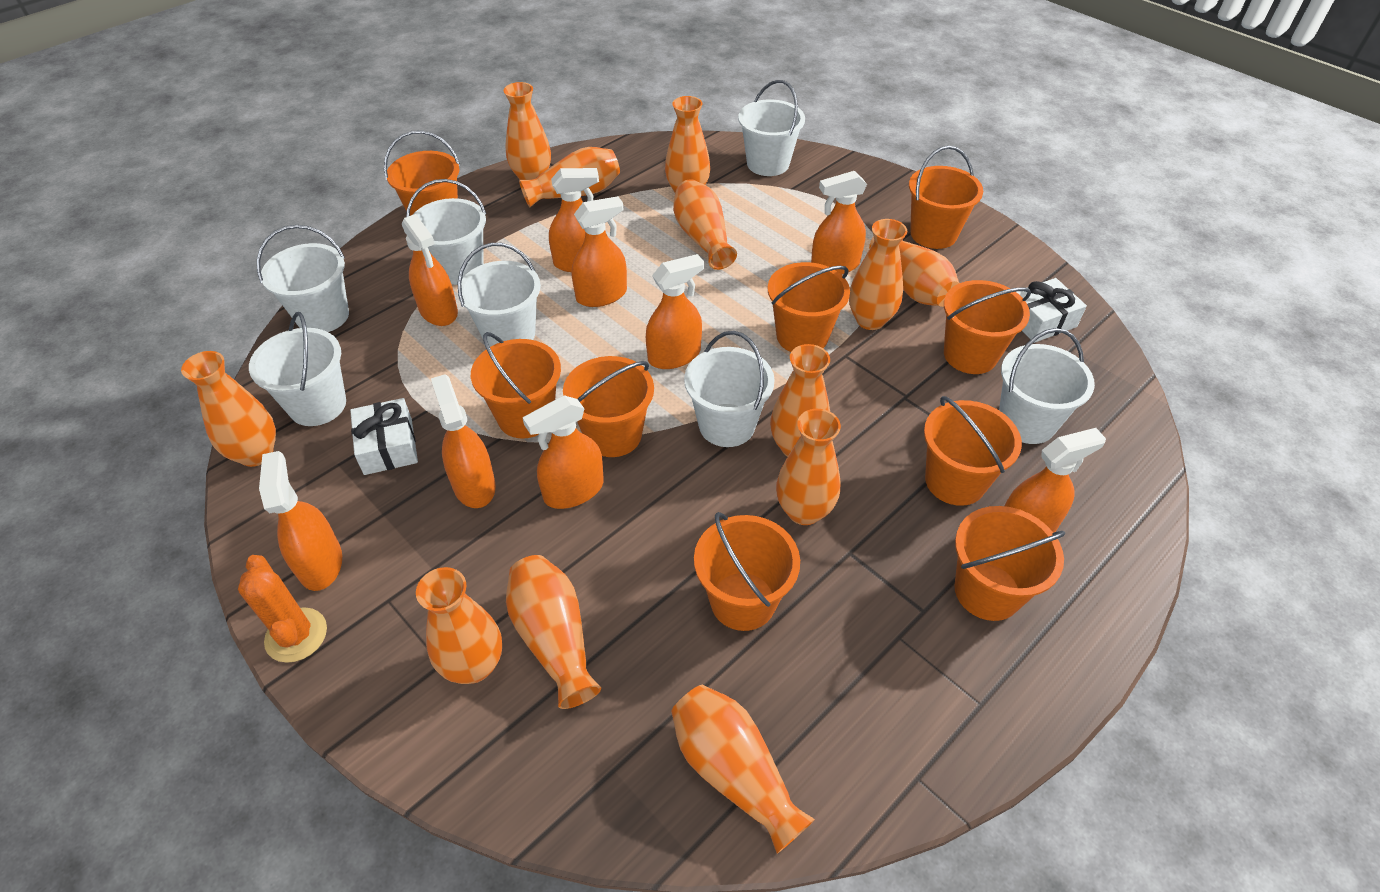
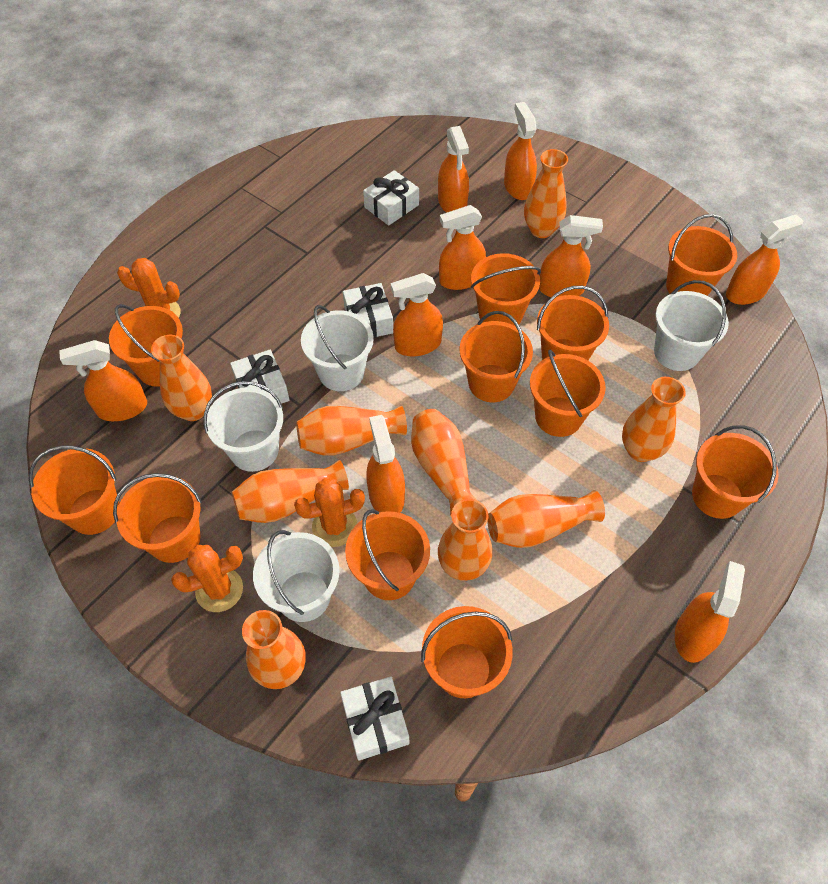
orange bucket: [384,130,460,216] [471,332,561,439] [563,356,654,457] [694,512,800,631] [768,262,850,352] [909,146,983,249] [924,396,1022,506] [944,280,1031,374] [955,506,1066,621] = 9 -> [29,445,120,535] [109,304,183,387] [113,473,202,563] [345,509,430,600] [421,606,513,698] [460,311,533,402] [471,253,541,326] [530,350,606,437] [537,286,609,360] [666,214,737,296] [692,425,779,519] = 11
orange cactus: [238,555,327,663] = 1 -> [117,258,181,318] [171,545,243,612] [294,478,365,547] = 3
orange vase: [181,351,276,467] [416,567,502,684] [504,82,551,180] [506,555,601,709] [519,147,620,208] [665,96,710,193] [671,685,815,854] [673,179,737,270] [770,344,830,457] [776,409,841,525] [849,219,907,330] [869,236,959,307] = 12 -> [151,335,212,421] [232,460,349,523] [242,610,306,689] [296,406,407,456] [411,409,477,516] [438,499,492,581] [487,490,605,548] [524,149,568,238] [622,377,686,462] = 9
white bucket: [249,312,346,426] [257,225,349,332] [406,179,486,285] [457,243,541,347] [684,331,775,447] [738,80,805,176] [999,328,1095,444] = 7 -> [203,381,283,472] [253,530,339,622] [301,305,374,391] [654,280,729,371] = 4
white gift: [350,398,418,475] [1017,278,1087,343] = 2 -> [230,350,290,404] [340,676,409,761] [343,283,393,338] [363,170,419,226] = 4

